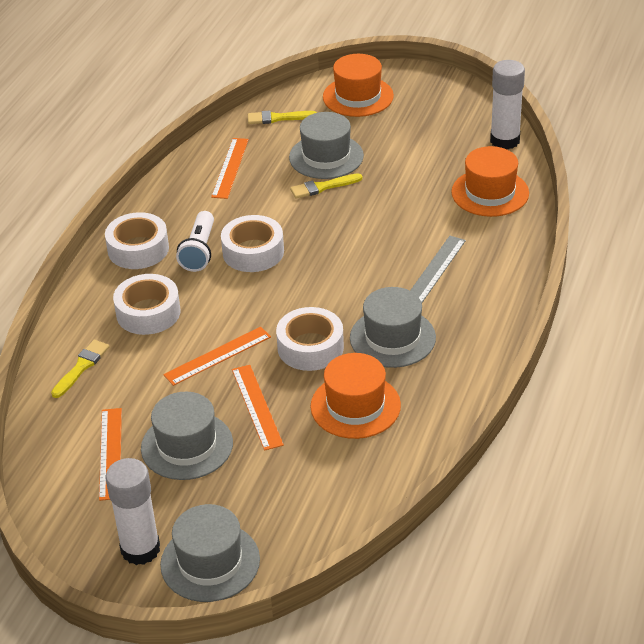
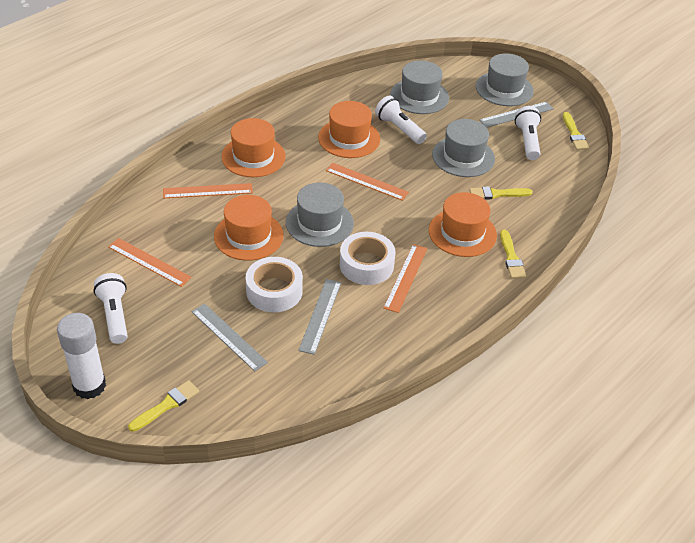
grey ruler: [410,236,466,303] = 1 -> [192,303,268,371] [298,279,341,355] [480,102,554,128] = 3
orange hat: [310,353,401,439] [323,54,394,117] [451,146,529,217] = 3 -> [214,195,284,261] [221,118,286,177] [318,101,380,158] [429,192,497,257] = 4
white flashlight: [176,211,214,272] = 1 -> [93,273,128,344] [375,96,427,144] [515,106,541,160] = 3
white glue stick: [106,458,160,565] [490,60,525,150] = 2 -> [57,313,106,399] = 1
white tape: [105,212,169,269] [113,274,181,335] [221,215,284,272] [276,307,344,371] = 4 -> [246,257,303,312] [340,232,395,285] = 2
yellow brush: [51,340,109,398] [248,111,317,124] [290,173,362,199] = 3 -> [128,380,199,432] [469,186,533,200] [500,230,526,279] [563,112,589,150] = 4

